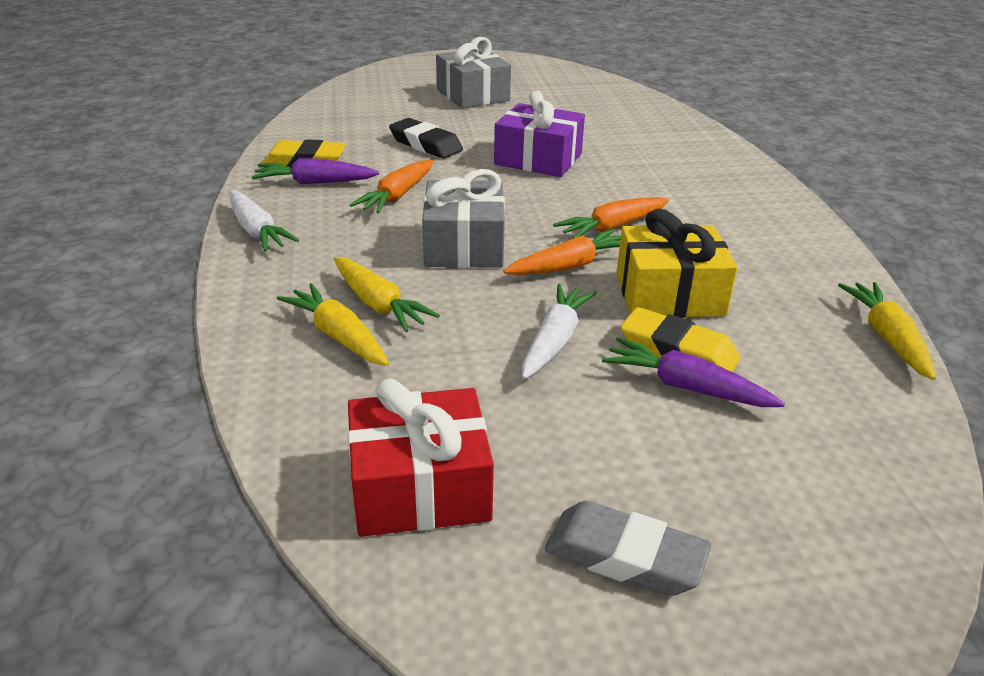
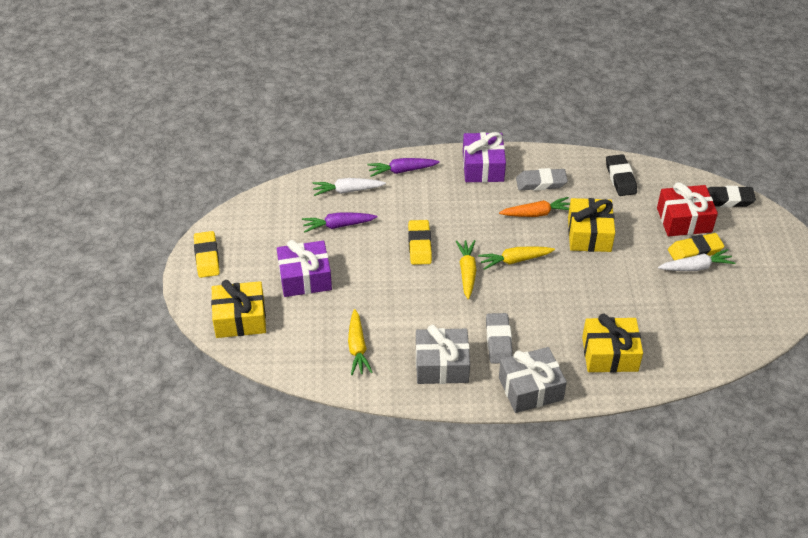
black eraser: [389,118,463,159] = 1 -> [606,154,637,196] [707,186,756,208] = 2
grey eraser: [545,501,711,596] = 1 -> [486,313,513,364] [516,168,568,191] = 2
orange carrot: [350,160,433,213] [503,229,621,275] [553,197,669,239] = 3 -> [499,197,570,217] = 1
purple gift: [494,91,585,177] = 1 -> [277,240,332,297] [463,132,506,182] = 2
yellow eraser: [263,139,346,168] [620,307,740,372] = 2 -> [194,231,220,278] [408,220,432,265] [668,233,724,260] = 3
yellow gift: [617,209,737,318] = 1 -> [211,280,266,338] [568,198,615,252] [582,314,643,373] = 3

